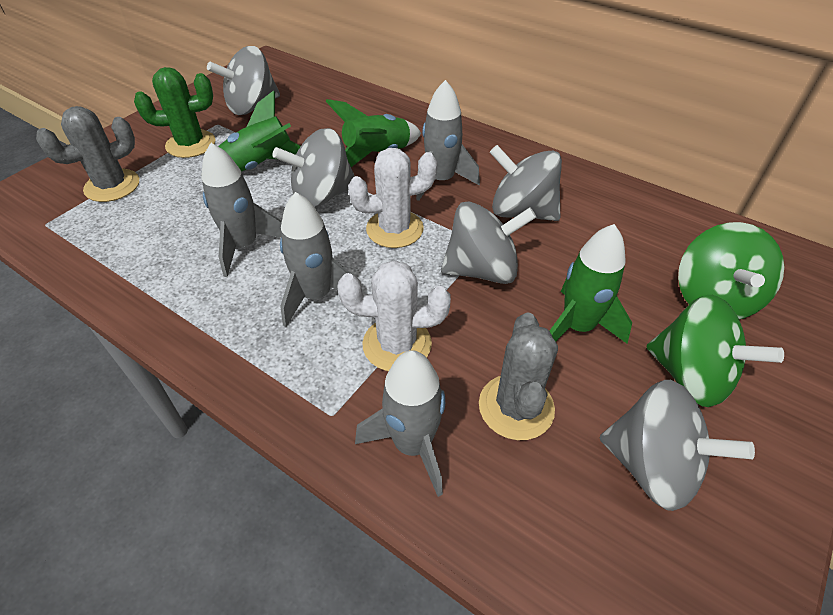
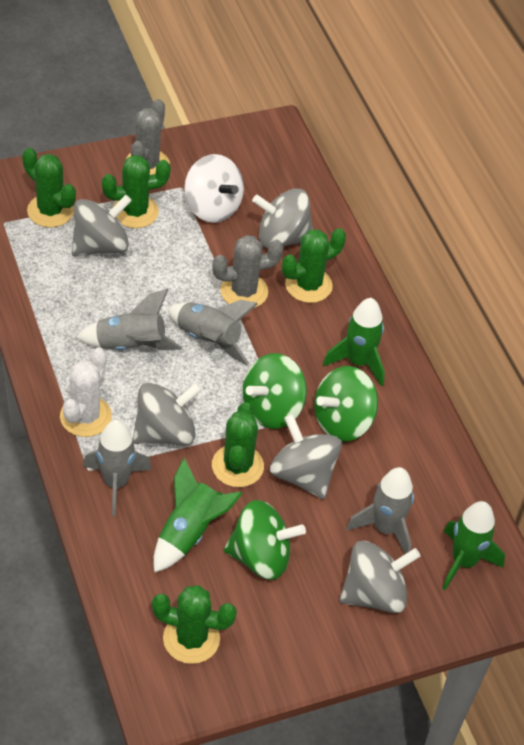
green cactus: [134,67,216,158] = 1 -> [22,148,76,228] [102,155,171,228] [152,585,237,664] [212,402,264,487] [282,228,346,303] = 5
green spinning top: [646,295,784,407] [678,222,784,319] = 2 -> [224,500,306,580] [243,353,307,429] [314,366,378,442] = 3
white cactus: [337,260,451,371] [348,148,437,248] = 2 -> [60,347,112,437] = 1
white spinning top: none = 0 -> [184,154,244,223] = 1

